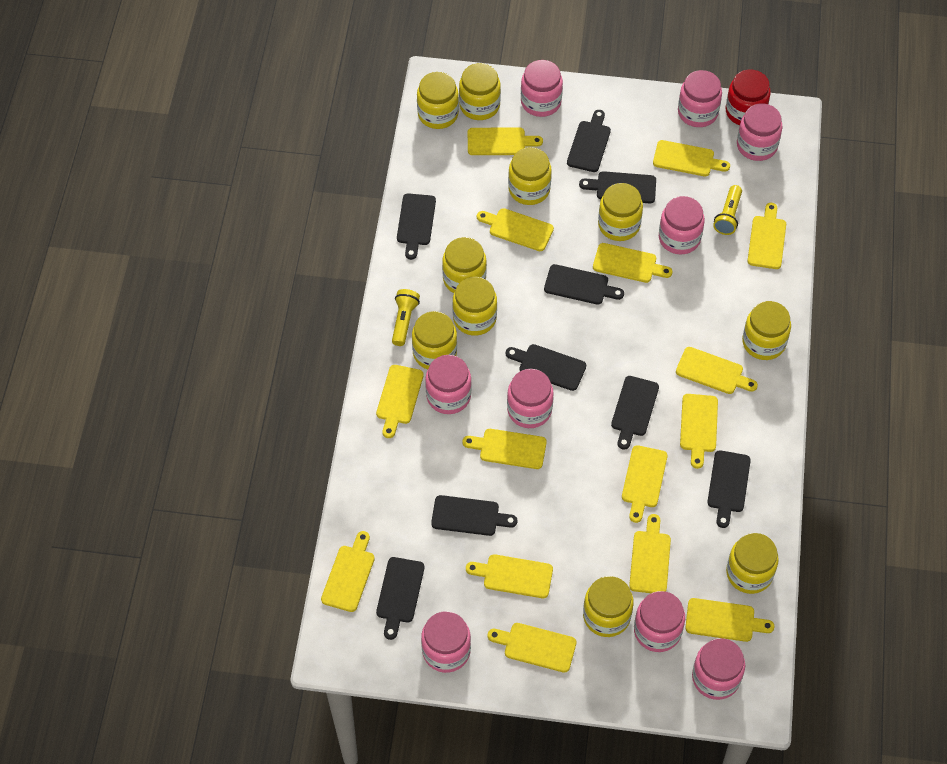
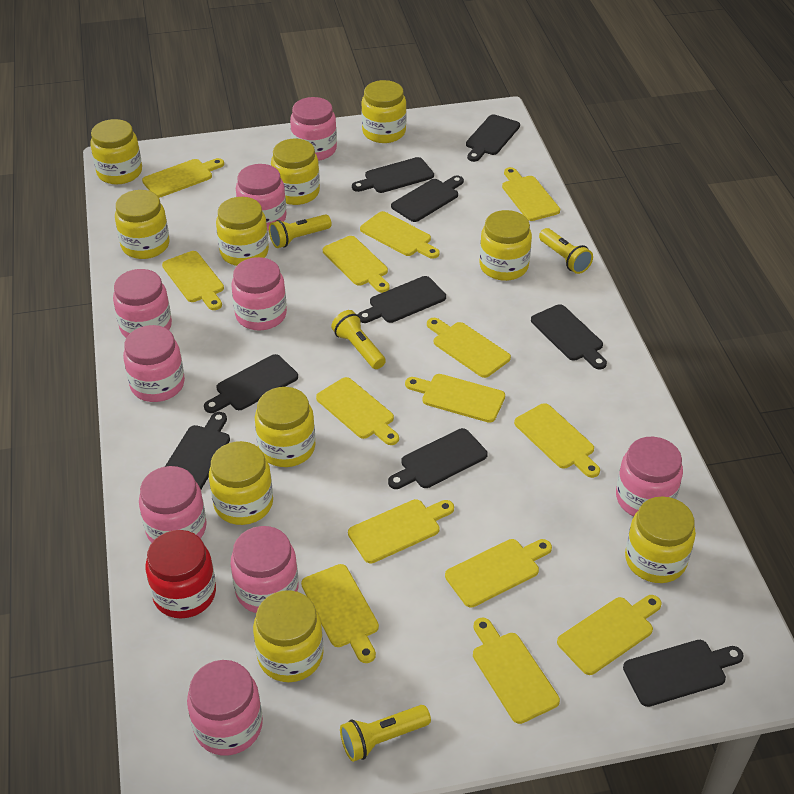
yellow cutting board: [321,531,375,612] [376,365,424,438] [463,429,547,469] [466,554,553,598] [468,127,543,155] [477,208,554,251] [488,623,576,673] [593,243,673,283] [622,445,668,523] [629,514,671,593] [653,140,730,177] [676,347,758,394] [680,394,718,469] [685,598,775,642] [747,203,786,269] = 15 -> [142,158,224,198] [162,251,224,310] [301,564,379,663] [316,377,399,445] [323,236,390,293] [348,499,454,563] [360,211,440,259] [405,374,505,423] [427,318,511,378] [445,539,552,608] [473,618,560,724] [502,167,560,221] [514,403,600,478] [557,595,662,675] = 14
yellow flashlight: [392,289,420,346] [713,185,742,235] = 2 -> [269,214,332,248] [331,310,386,369] [340,705,431,762] [539,228,593,274] = 4

